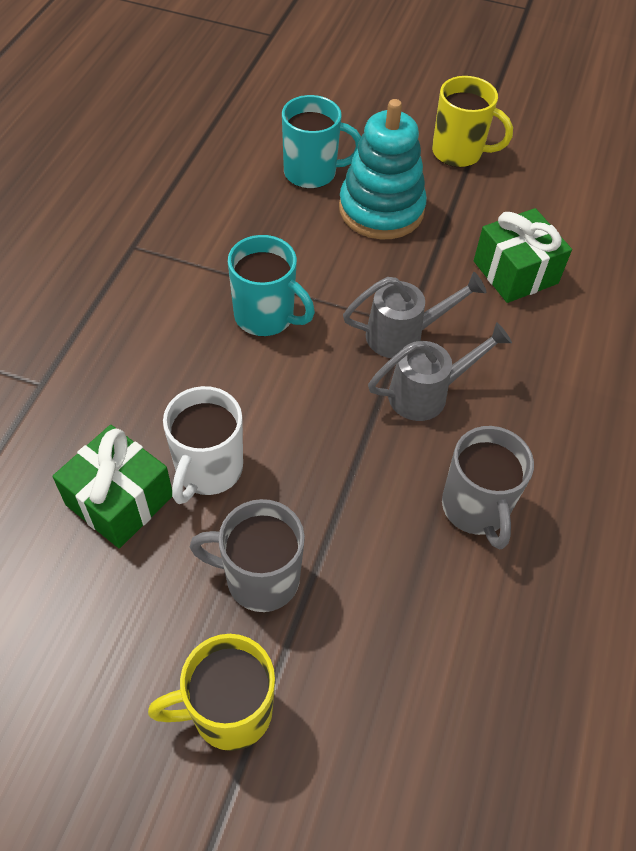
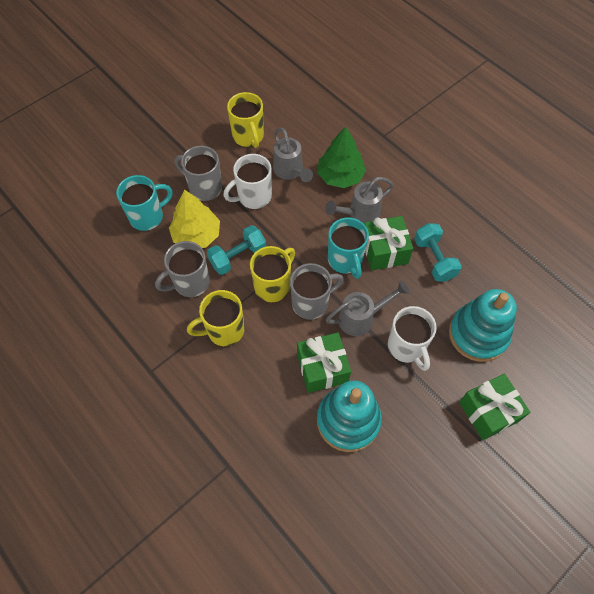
green gift: [53,425,172,548] [474,208,572,303] = 2 -> [297,333,351,393] [364,216,413,270] [459,374,530,440] = 3
green tree: none = 0 -> [317,126,366,188] = 1
grey mug: [190,499,305,612] [442,426,534,550] = 2 -> [155,241,210,297] [175,146,222,201] [290,263,344,320] = 3
grey watering can: [343,272,486,358] [368,322,512,421] = 2 -> [273,128,313,182] [325,177,394,224] [325,281,409,336] = 3
turquoise dumbbell: none = 0 -> [207,225,266,275] [414,223,462,282] = 2
turquoise stacking toy: [339,99,427,239] = 1 -> [317,380,382,452] [449,289,517,362] = 2
white mug: [163,386,243,504] = 1 -> [223,154,272,209] [388,306,437,371] = 2
yellow mug: [148,634,275,751] [432,76,513,167] = 2 -> [187,290,244,346] [227,92,264,148] [250,246,295,302] = 3
yellow tree: none = 0 -> [169,190,220,248] = 1

